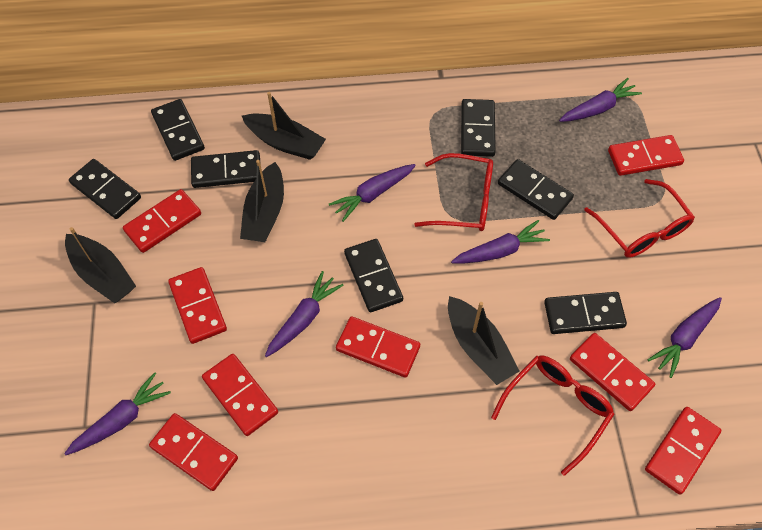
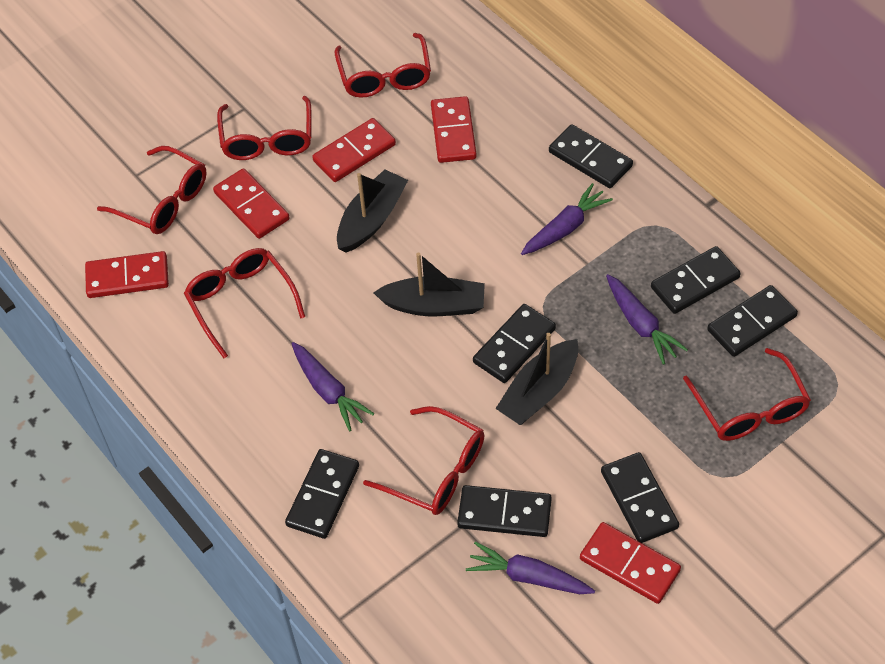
black boat: [65,227,136,303] [240,160,284,242] [242,92,326,160] [448,296,520,385] = 4 -> [337,169,408,253] [373,253,485,316] [495,333,578,425] = 3
purple carrot: [64,372,171,455] [265,271,344,357] [329,164,416,222] [451,220,550,264] [559,78,642,122] [647,297,722,378] = 6 -> [292,342,375,431] [466,542,595,594] [521,183,613,255] [606,274,688,365] = 4
red domino: [123,189,201,253] [149,413,238,491] [168,267,227,344] [202,354,278,436] [336,316,420,378] [570,333,655,411] [608,135,684,176] [645,407,721,495] = 8 -> [85,251,169,298] [213,168,290,239] [312,118,396,182] [431,96,477,163] [580,522,681,604] = 5
red glasses: [414,153,493,231] [491,356,615,476] [584,179,695,258] = 3 -> [97,146,207,234] [184,248,305,358] [217,96,311,160] [334,33,431,98] [363,406,485,515] [683,348,811,441] = 6

